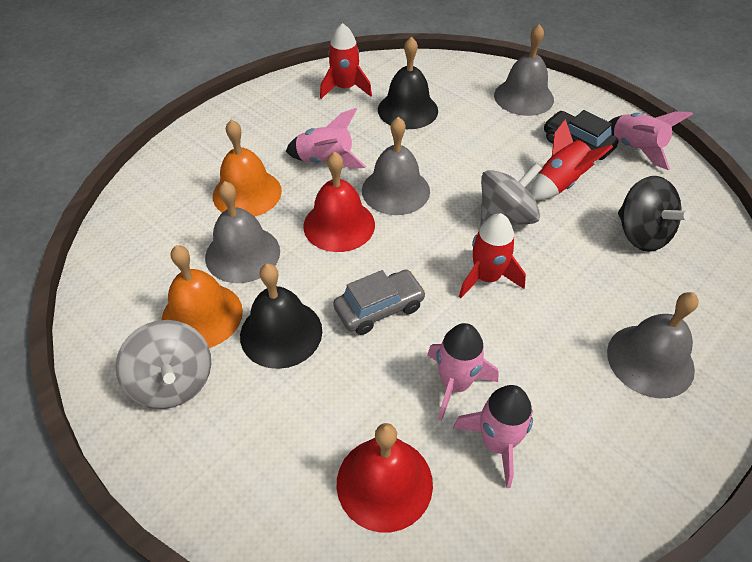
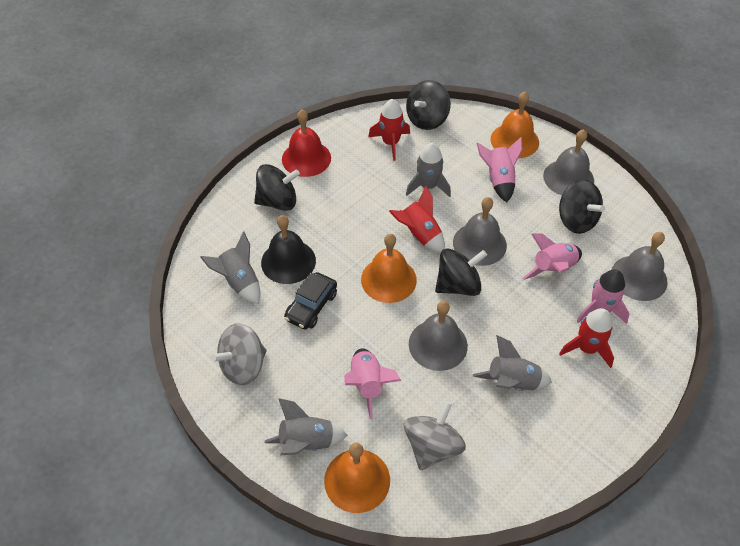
black bell: [240,263,322,369] [378,37,438,129] = 2 -> [261,215,316,284] = 1
black spinning top: [618,176,690,252] = 1 -> [254,164,300,211] [406,80,451,130] [435,248,487,296] [559,179,605,234] = 4
grey car: [333,270,426,335] = 1 -> none = 0
grey rocket: none = 0 -> [200,232,260,304] [265,398,347,455] [406,143,451,197] [473,335,552,391] = 4
orange bell: [161,245,243,348] [213,119,282,217] = 2 -> [324,443,390,513] [361,234,417,303] [491,91,539,158] = 3
red bell: [303,151,375,252] [337,423,433,532] = 2 -> [282,110,331,177] = 1

